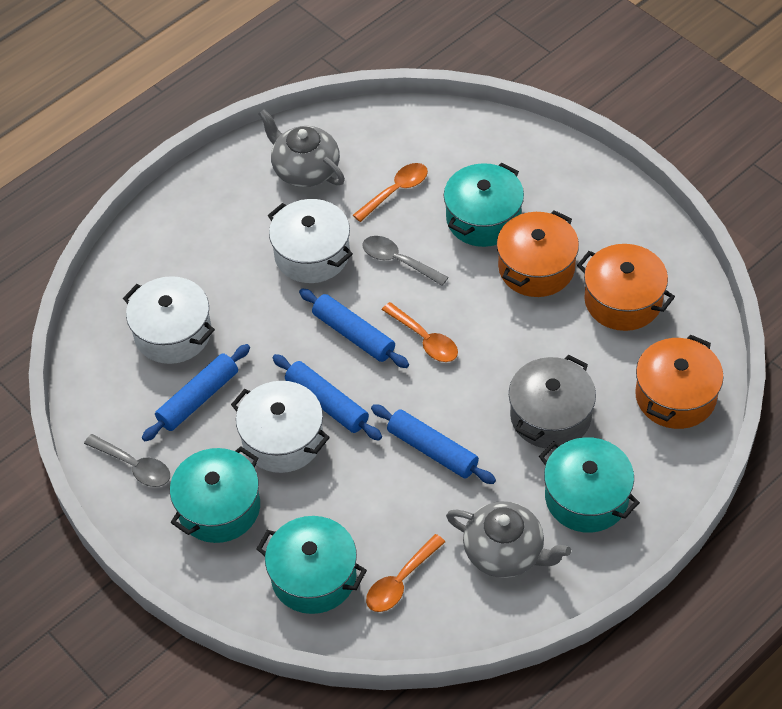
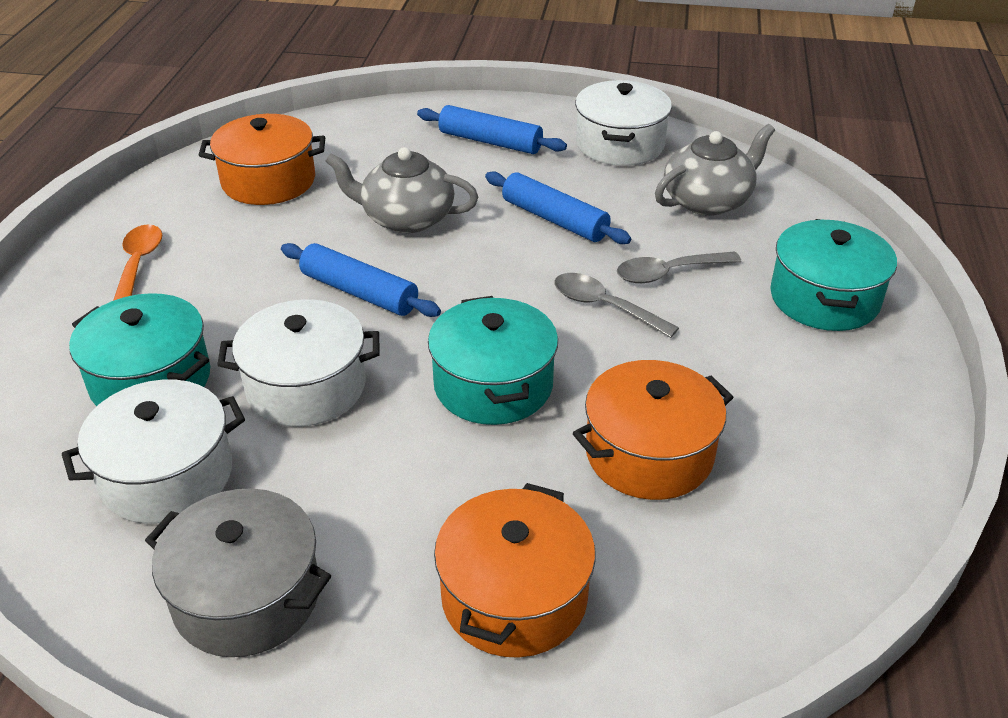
blue rolling pin: [142,344,250,441] [272,354,382,440] [299,289,409,368] [371,404,496,484] = 4 -> [281,243,441,317] [417,105,567,154] [485,171,631,244] = 3
orange spoon: [353,163,428,222] [366,534,445,612] [382,302,458,362] = 3 -> [113,224,162,301] = 1
turquoise pot: [170,447,260,543] [257,516,367,614] [444,162,524,247] [539,437,640,533] = 4 -> [69,293,210,406] [428,296,558,425] [770,219,897,331] = 3

